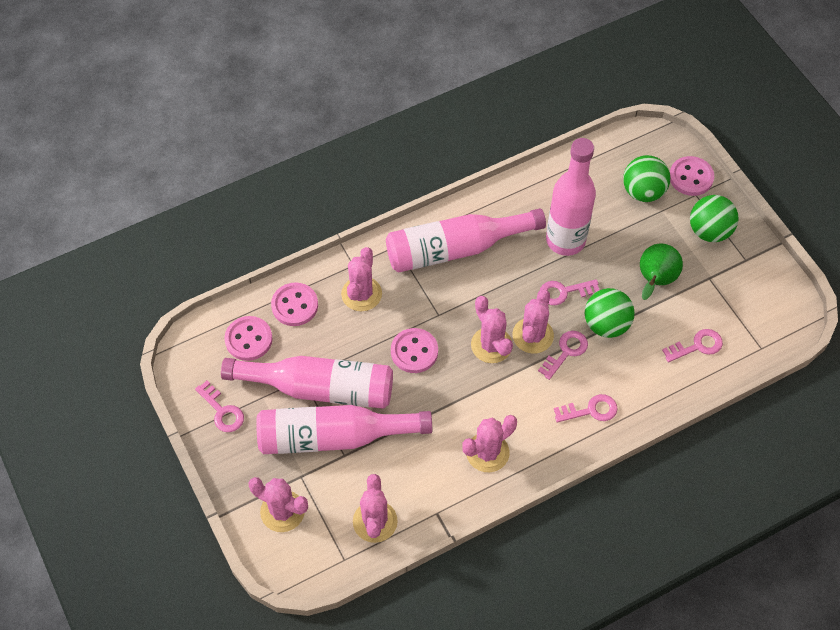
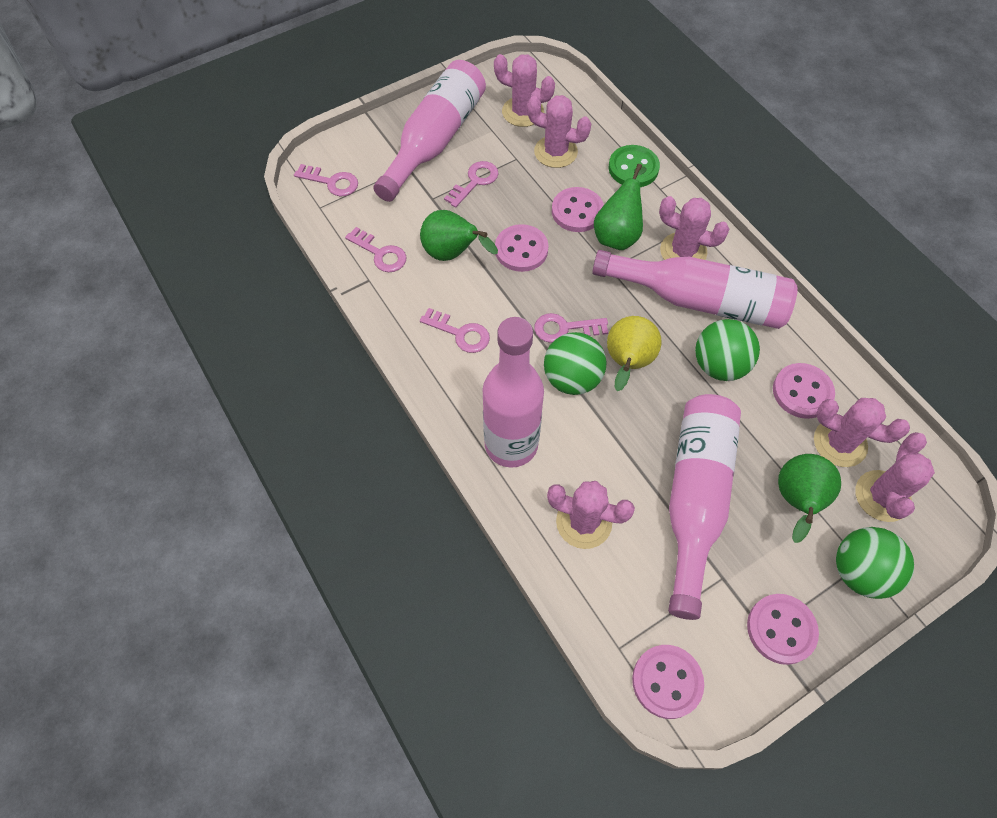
green button: none = 0 -> [609,145,660,187] = 1
green pear: [640,243,683,300] = 1 -> [420,210,498,261] [594,164,646,250] [778,454,841,543] = 3
pink button: [224,316,273,361] [271,282,318,326] [391,328,438,373] [670,156,714,196] = 4 -> [495,224,549,272] [552,187,604,232] [632,645,704,719] [747,594,819,665] [773,363,835,419] = 5
yellow pear: none = 0 -> [607,316,662,391] = 1

